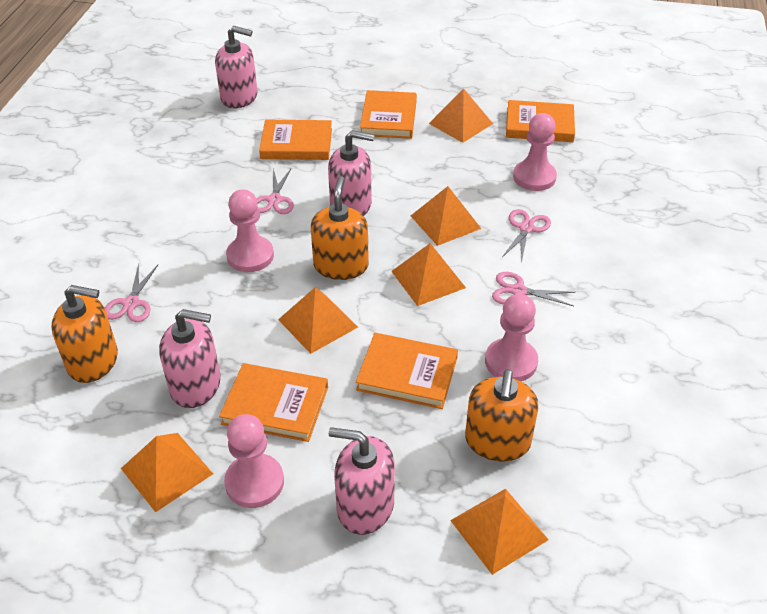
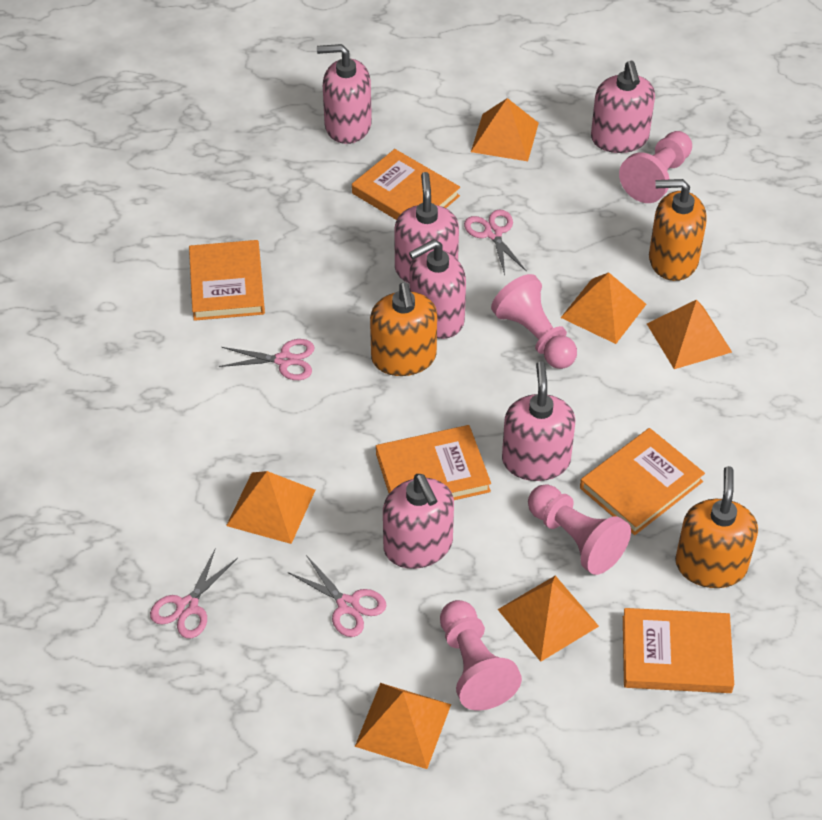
pink soap dispenser: [159,309,221,408] [215,26,258,108] [328,130,375,216] [329,427,395,535] = 4 -> [317,44,372,144] [383,474,454,569] [394,172,459,283] [409,239,466,339] [502,361,575,481] [591,61,655,153] = 6

